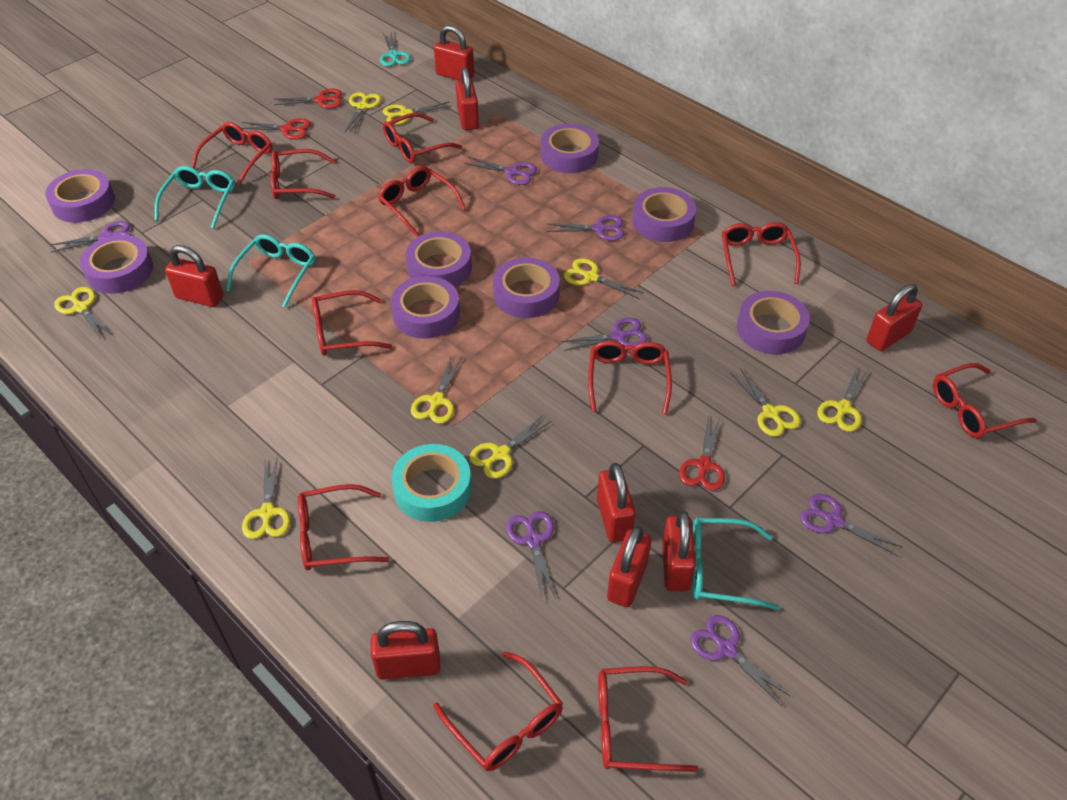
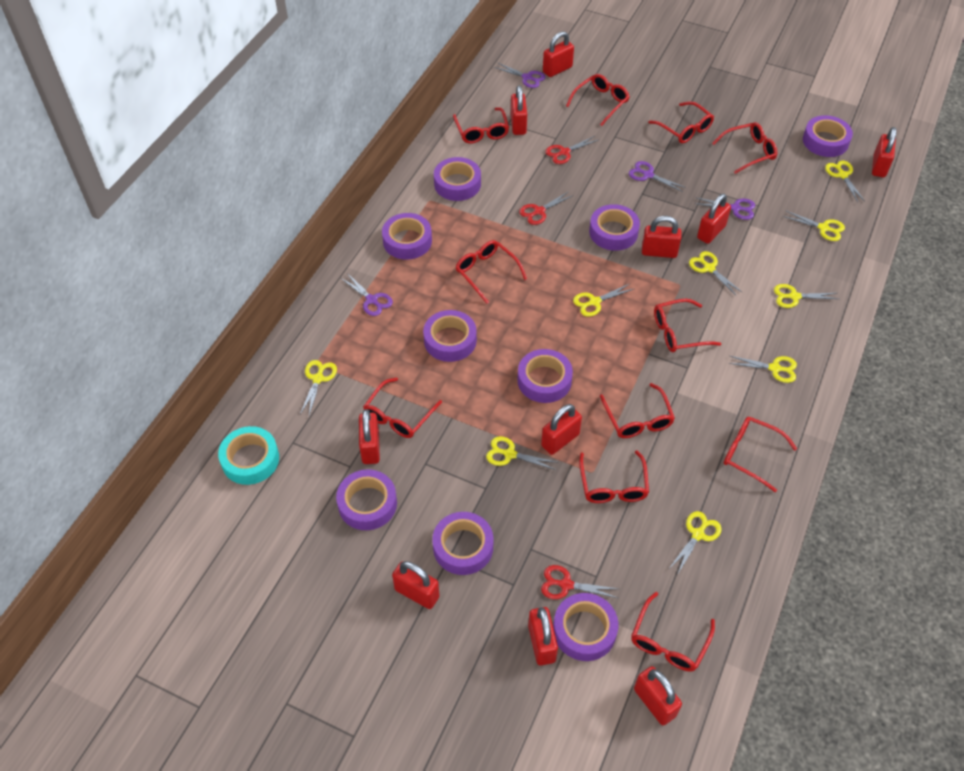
purple scissors: [50,221,132,253] [465,157,537,185] [506,511,556,599] [547,215,625,241] [561,318,647,351] [690,615,791,706] [800,494,902,556] = 7 -> [341,273,393,316] [494,62,545,88] [629,161,686,192] [694,198,755,220] = 4
purple tape: [45,169,115,223] [80,235,153,294] [391,276,460,339] [406,232,472,287] [493,257,560,318] [541,124,599,173] [632,187,696,242] [737,291,810,354] = 8 -> [336,469,397,530] [382,213,432,260] [423,310,477,362] [432,512,494,575] [434,157,481,201] [517,349,573,403] [553,593,618,661] [589,204,640,251] [803,115,853,157] = 9
red padlock: [165,245,224,307] [371,621,440,680] [434,25,474,80] [456,67,479,130] [597,463,635,542] [607,526,651,607] [662,511,696,592] [866,284,922,351] = 8 -> [359,409,380,464] [392,561,440,609] [511,85,527,135] [528,607,558,665] [541,404,582,455] [543,31,574,77] [634,666,682,725] [642,216,681,258] [697,194,731,244] [872,127,897,177] = 10
turquoise glasses: [155,166,235,229] [226,234,315,308] [693,518,779,610] = 3 -> none = 0
turquoise scissors: [380,32,411,66] = 1 -> none = 0

